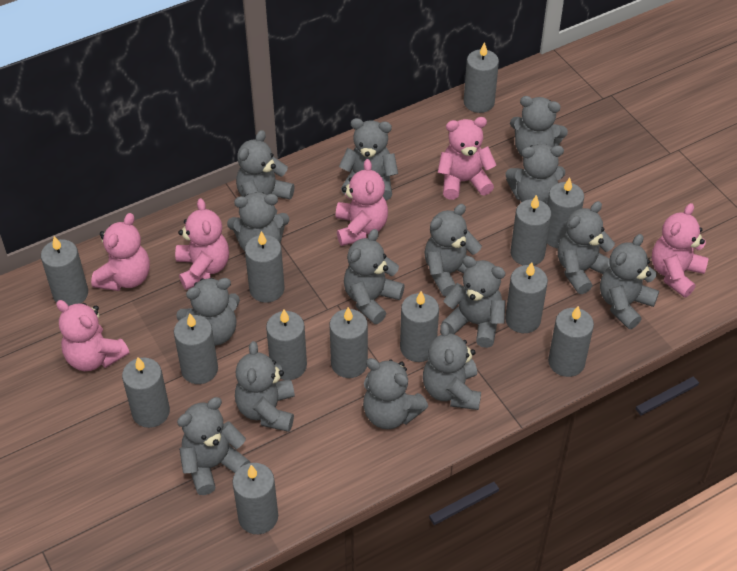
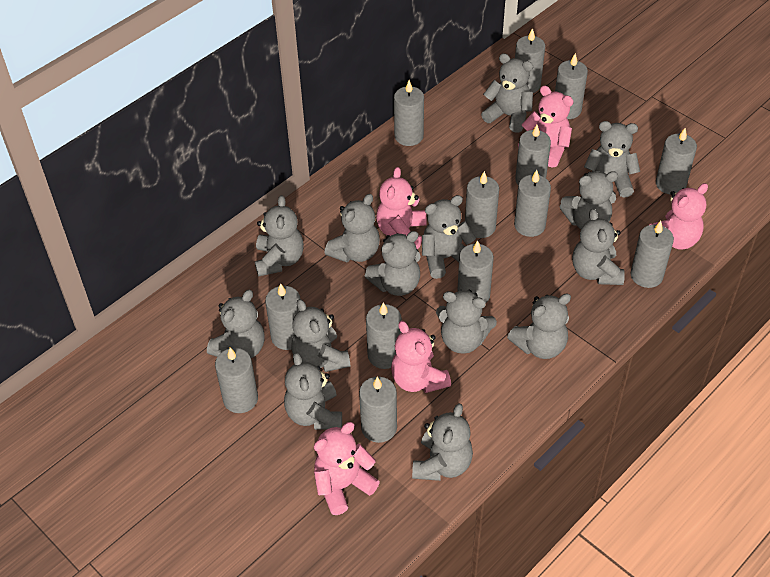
grey teddy bear: [176,278,240,346] [177,397,250,495] [227,192,289,251] [235,341,295,432] [236,130,294,215] [339,118,398,201] [344,229,405,324] [363,358,428,429] [423,323,481,410] [424,204,482,296] [441,256,505,348] [506,144,565,204] [510,96,568,157] [558,201,615,294] [600,234,659,329] = 15 -> [207,290,265,358] [255,195,304,277] [284,352,342,430] [292,299,350,372] [325,194,380,262] [365,231,421,296] [412,403,473,481] [422,195,476,279] [436,290,497,354] [481,53,533,133] [507,293,571,359] [559,171,618,229] [572,209,625,285] [584,121,640,198] = 14
pink teddy bear: [56,300,129,371] [91,213,150,291] [175,198,229,290] [335,159,388,246] [438,117,496,200] [652,203,709,298] = 6 -> [314,422,380,515] [376,167,427,250] [391,321,451,393] [518,86,574,168] [649,183,708,250] = 5

